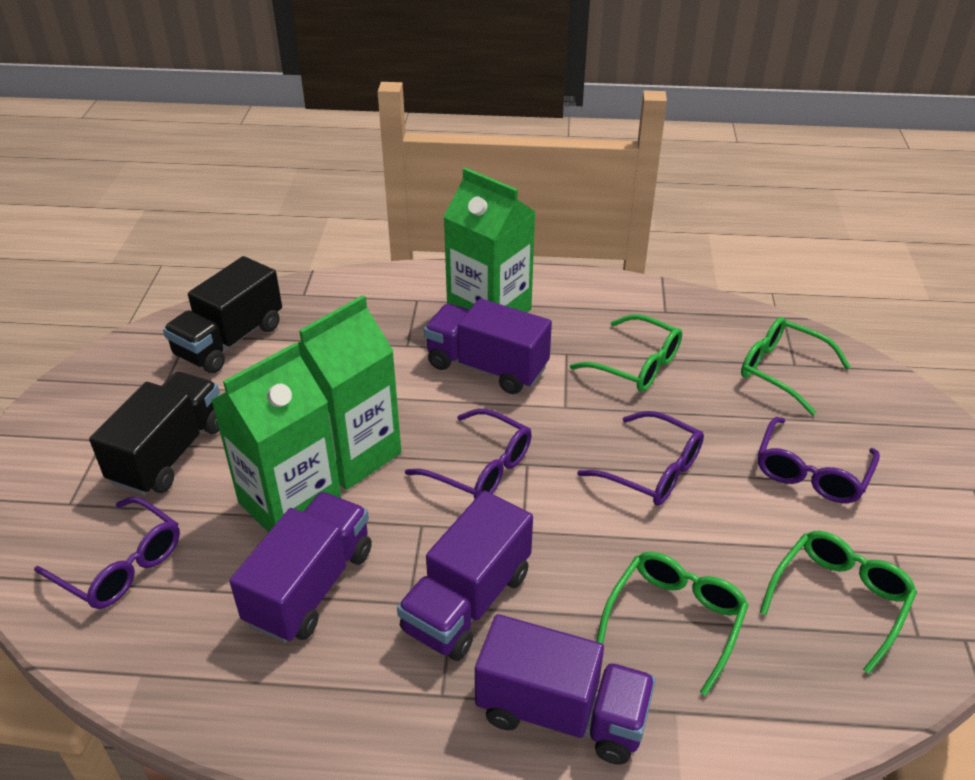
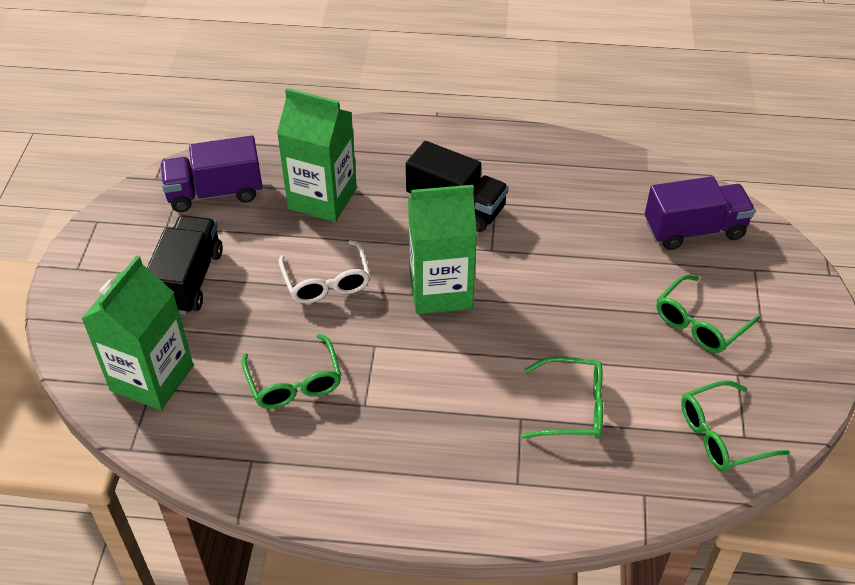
purple glasses: [34,497,180,609] [405,409,532,500] [577,411,704,506] [758,417,880,503] = 4 -> none = 0
purple truck: [229,492,372,643] [397,491,533,661] [424,299,552,394] [475,614,656,765] = 4 -> [160,135,262,212] [645,176,755,250] = 2
white glasses: none = 0 -> [279,240,370,303] = 1

